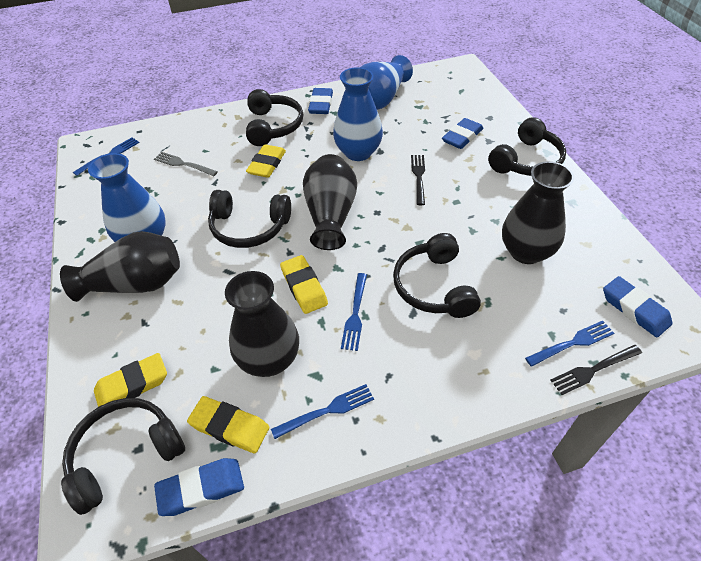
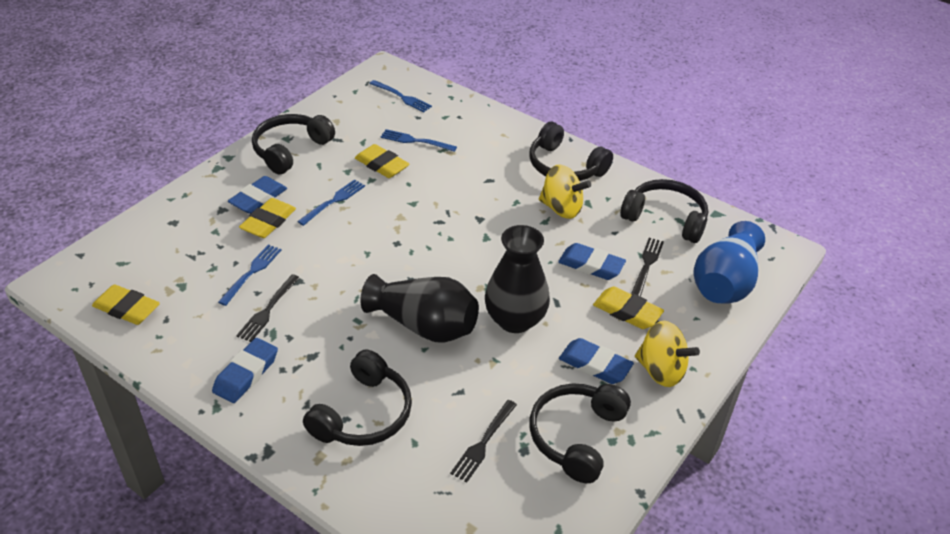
black fork: [411,155,425,205] [550,345,642,395] = 2 -> [236,274,300,342] [450,400,517,482] [631,238,664,297] = 3
black vase: [60,231,180,302] [225,271,299,377] [303,154,357,250] [502,161,574,264] = 4 -> [360,274,479,343] [485,225,550,333] = 2
blue vase: [88,153,166,242] [333,67,383,161] [360,55,413,110] = 3 -> [694,221,765,304] = 1
grey fork: [154,152,218,176] = 1 -> none = 0
yellow spinning top: none = 0 -> [539,165,591,219] [635,321,700,387] = 2

